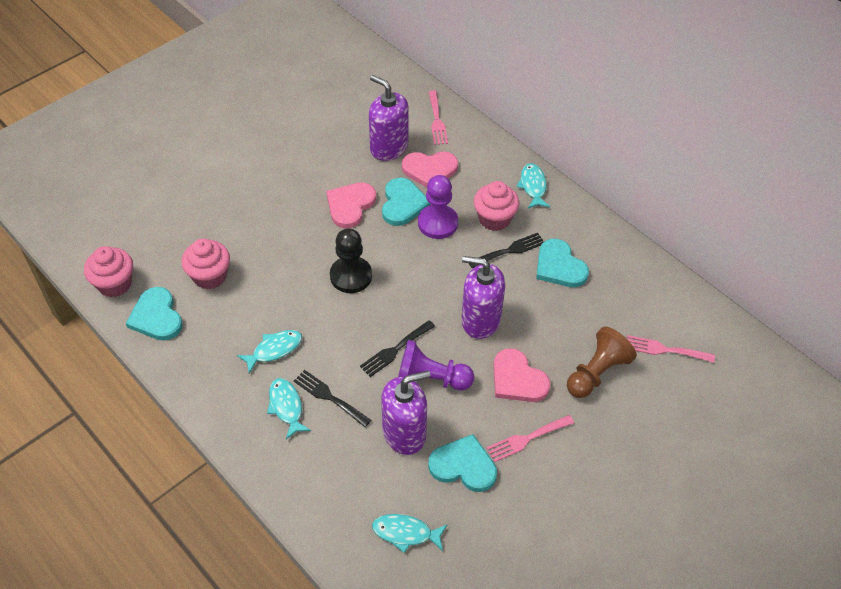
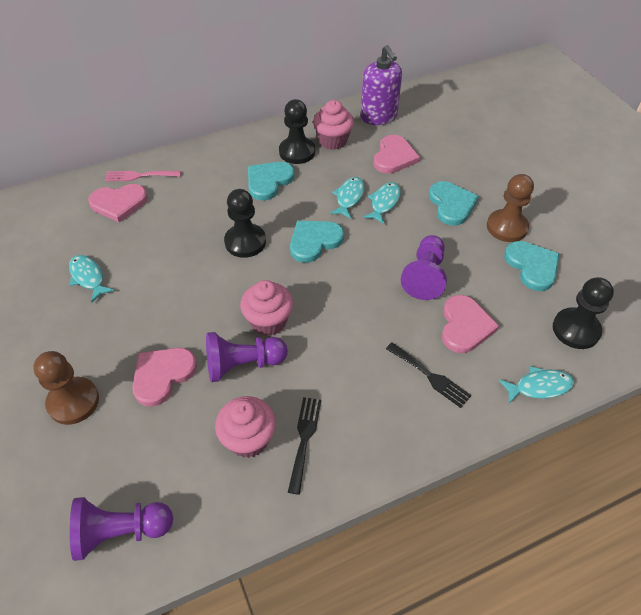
black fork: [294,370,371,427] [360,320,435,377] [469,233,543,269] = 3 -> [288,397,321,495] [386,342,472,408] = 2
black pawn: [330,228,372,293] = 1 -> [224,189,266,258] [279,99,315,164] [553,277,614,349] = 3
brown pawn: [567,327,637,398] = 1 -> [33,351,99,425] [487,174,534,242] = 2
pink fork: [429,90,448,145] [486,415,574,462] [627,335,715,363] = 3 -> [105,171,181,182] = 1
pink heart: [326,183,376,228] [402,151,458,188] [493,348,551,402] = 3 -> [88,184,148,222] [132,348,197,407] [373,135,420,173] [442,295,499,353] = 4
purple pawn: [398,340,474,390] [418,175,458,239] = 2 -> [70,497,173,561] [206,332,288,382] [401,235,447,300] = 3
purple soap dispenser: [369,75,409,161] [381,371,430,455] [461,256,505,339] = 3 -> [361,45,402,125] = 1

